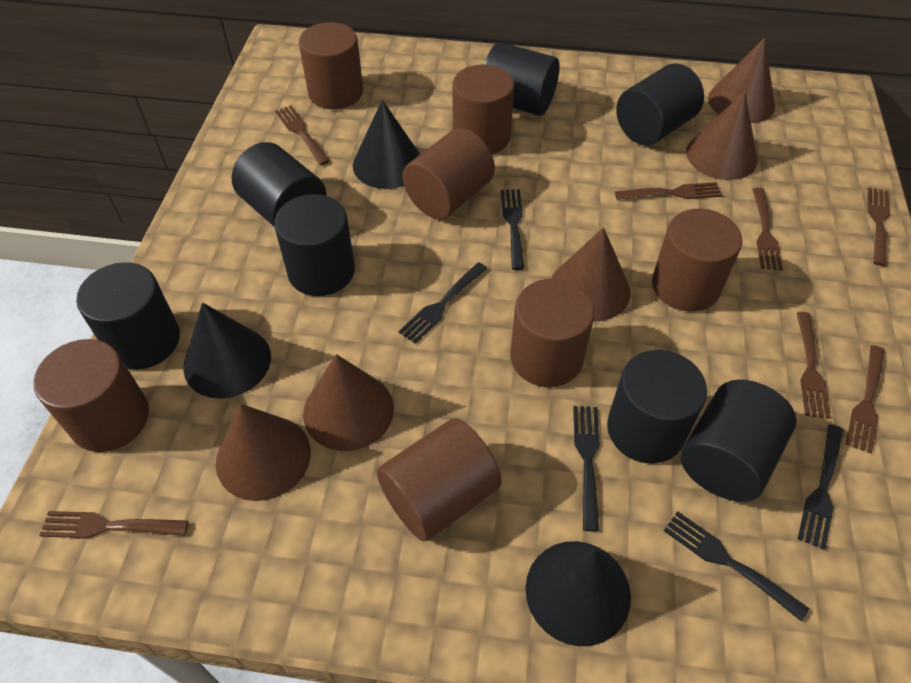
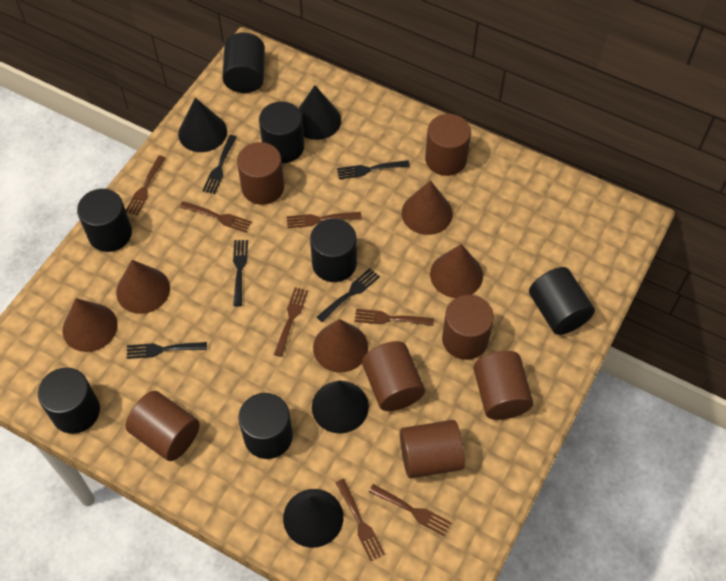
black cone: [183,302,271,399] [353,100,420,189] [525,541,631,646] = 3 -> [178,98,227,152] [283,489,343,548] [298,86,341,140] [312,380,369,433] = 4

